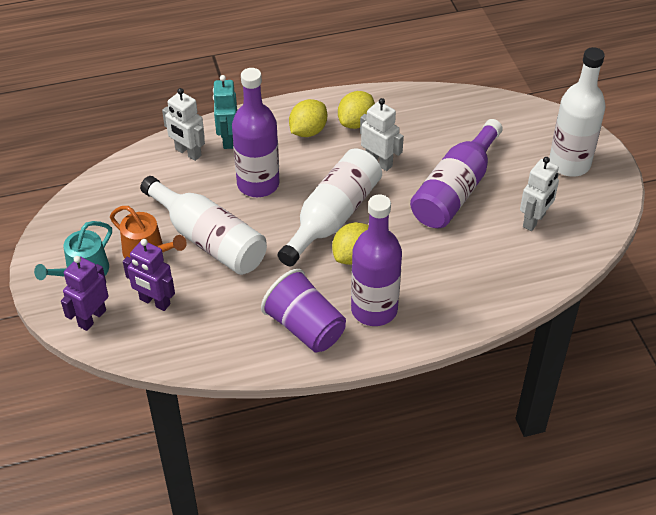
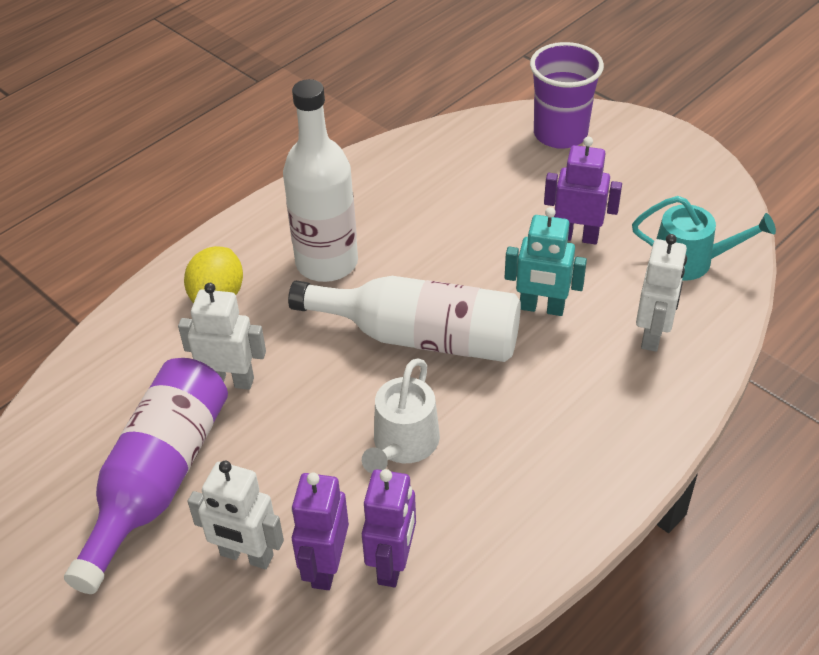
orange watering can: [110,206,187,258] = 1 -> none = 0
purple bottle: [232,68,279,197] [351,194,402,326] [410,119,503,228] = 3 -> [64,358,228,594] = 1
purple robot: [61,256,109,331] [123,239,175,311] = 2 -> [291,473,349,590] [362,469,416,587] [544,137,622,245] = 3
white bottle: [140,176,267,275] [278,148,382,266] [549,47,606,177] = 3 -> [283,79,358,282] [288,276,521,362] = 2
white watering can: none = 0 -> [362,358,440,474] = 1
yellow lemon: [289,99,327,137] [332,222,369,265] [338,91,375,129] = 3 -> [184,246,243,304] = 1

